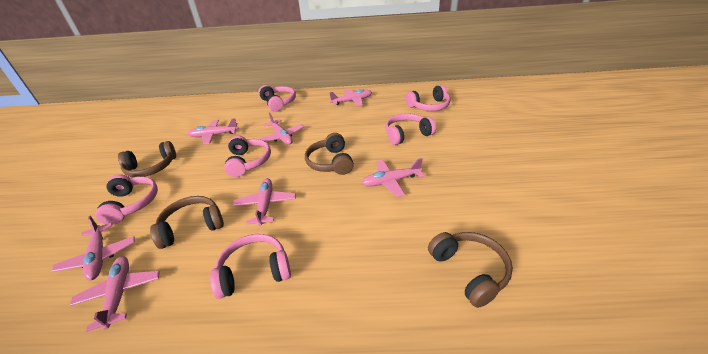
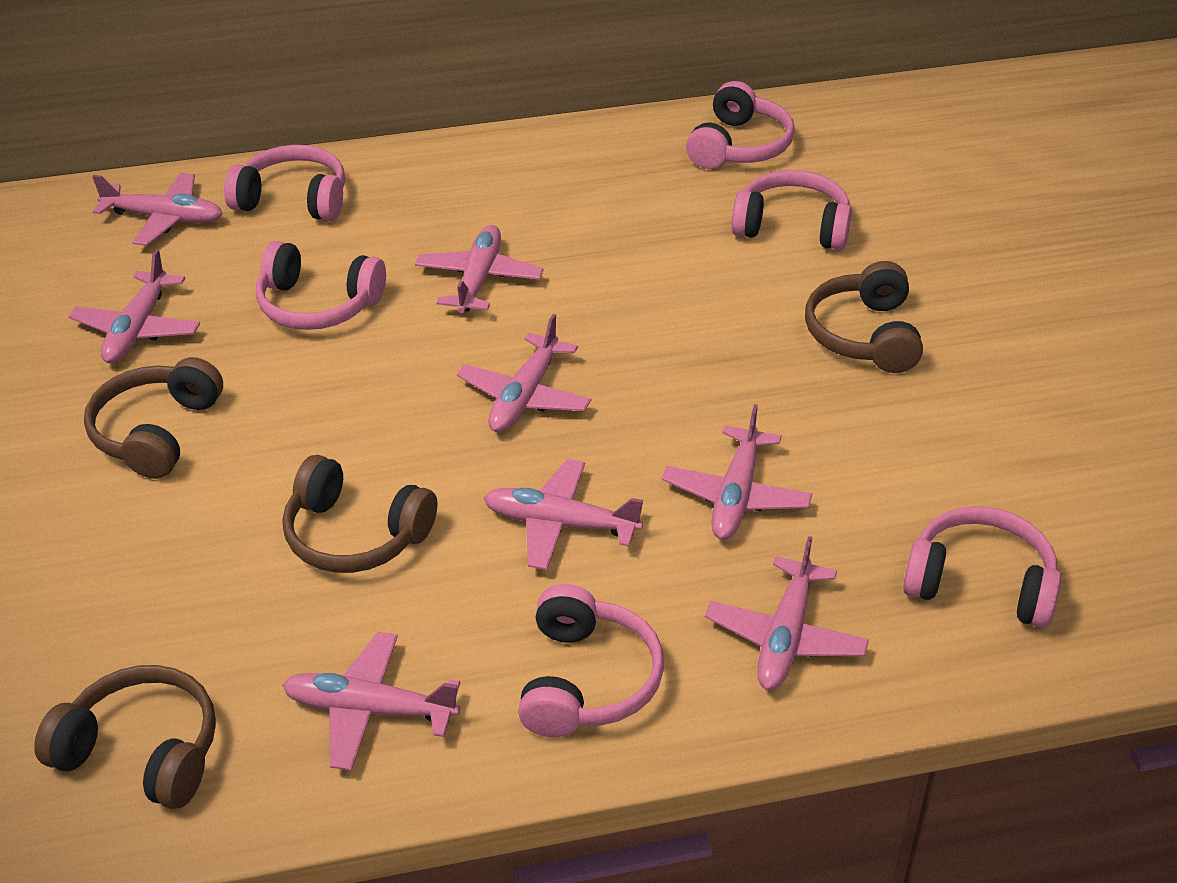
pink plane: [52,216,135,280] [69,256,160,332] [187,118,238,145] [232,178,296,226] [259,112,304,145] [329,89,372,106] [361,158,424,197] = 7 -> [68,249,200,363] [92,173,223,246] [282,632,460,771] [415,225,543,313] [457,314,591,432] [484,459,643,570] [662,404,813,540] [705,536,869,690] = 8

